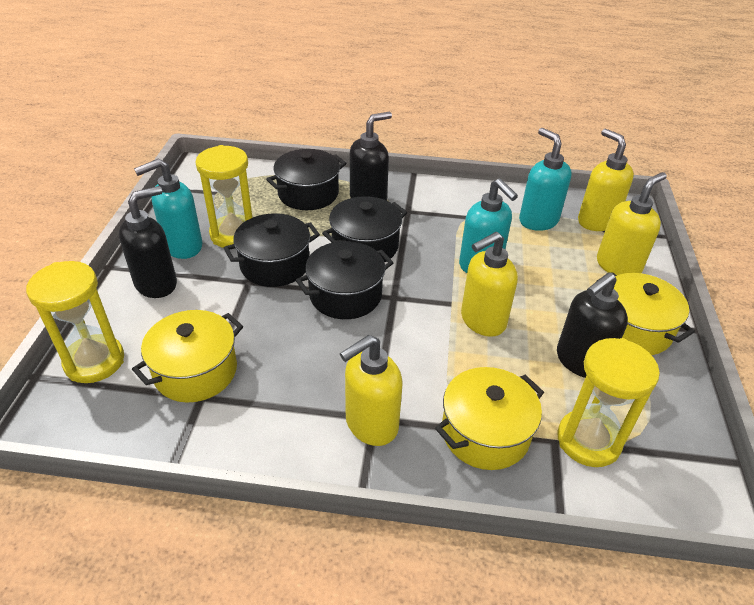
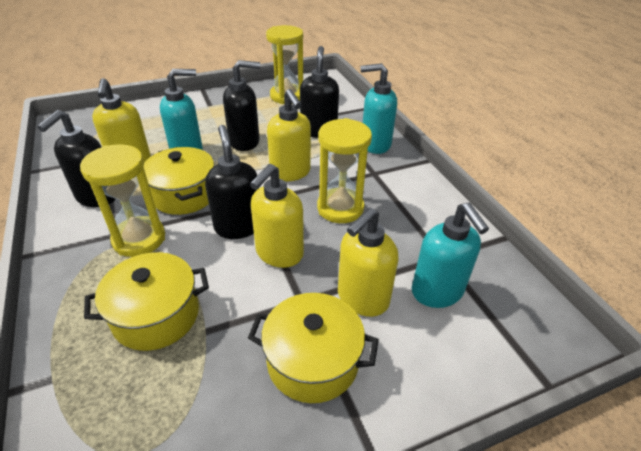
black pot: [224,213,320,287] [266,149,346,210] [296,241,393,319] [322,196,408,263] = 4 -> none = 0
black soap dispenser: [119,186,177,298] [350,112,392,201] [557,272,628,378] = 3 -> [37,110,116,207] [205,125,259,239] [223,60,260,151] [300,46,339,138] = 4

